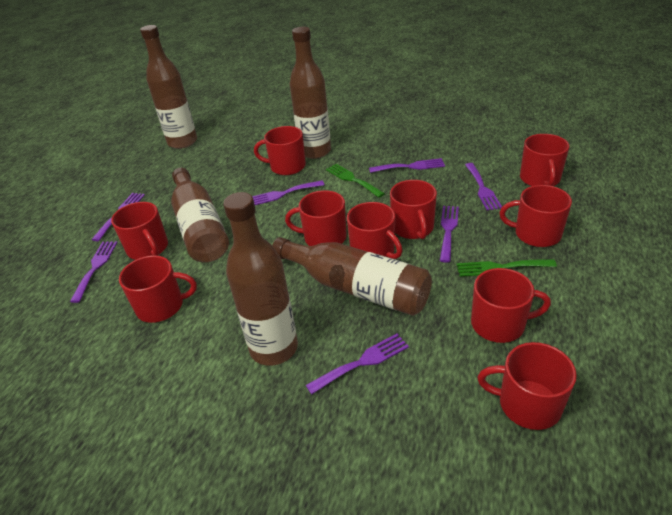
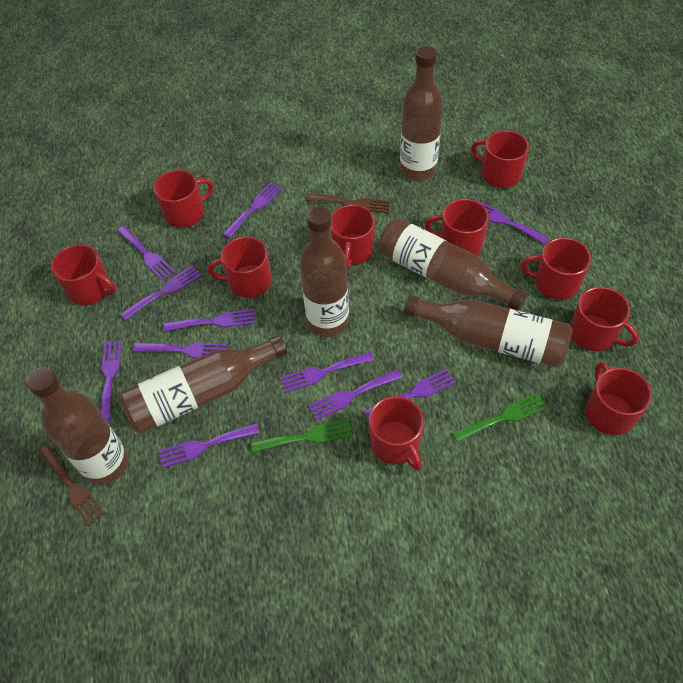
brown bottle: [140,25,197,149] [171,168,229,263] [223,192,298,366] [272,237,432,316] [290,27,331,159] = 5 -> [27,367,128,485] [119,335,288,434] [299,207,349,337] [379,218,528,311] [400,46,443,181] [404,295,572,368] = 6
brown fork: none = 0 -> [38,445,106,526] [308,194,391,213] = 2
purple fork: [70,241,118,303] [91,193,145,241] [252,180,325,205] [306,334,409,394] [369,158,445,173] [440,206,459,263] [465,163,502,211] = 7 -> [100,340,122,424] [117,226,175,281] [120,265,202,320] [133,342,227,358] [158,423,259,468] [164,309,256,332] [223,182,283,238] [280,352,374,393] [308,369,402,420] [363,369,456,420] [476,200,549,244] = 11

